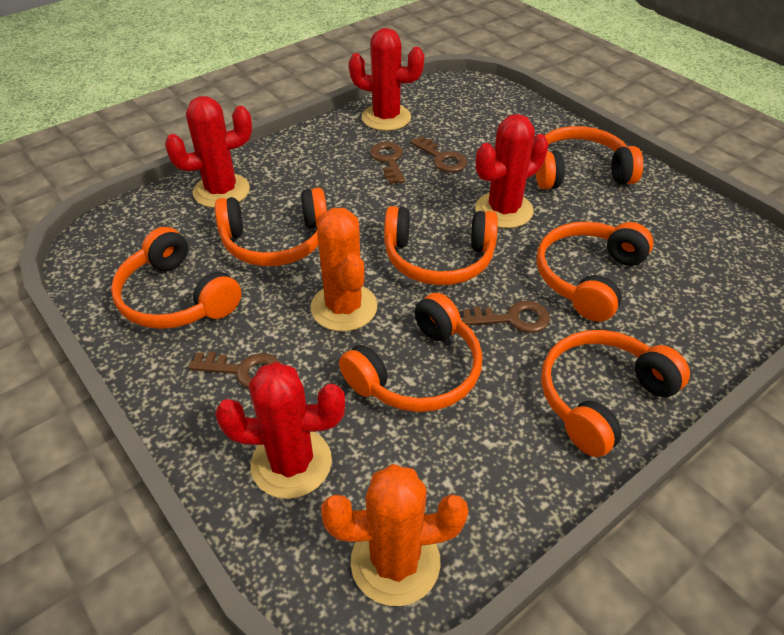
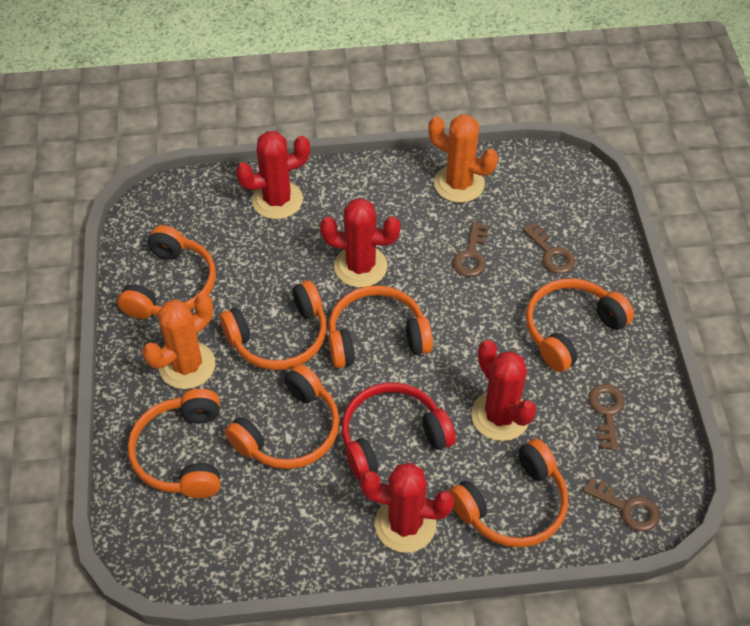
red headphones: none = 0 -> [342,383,456,480] = 1

